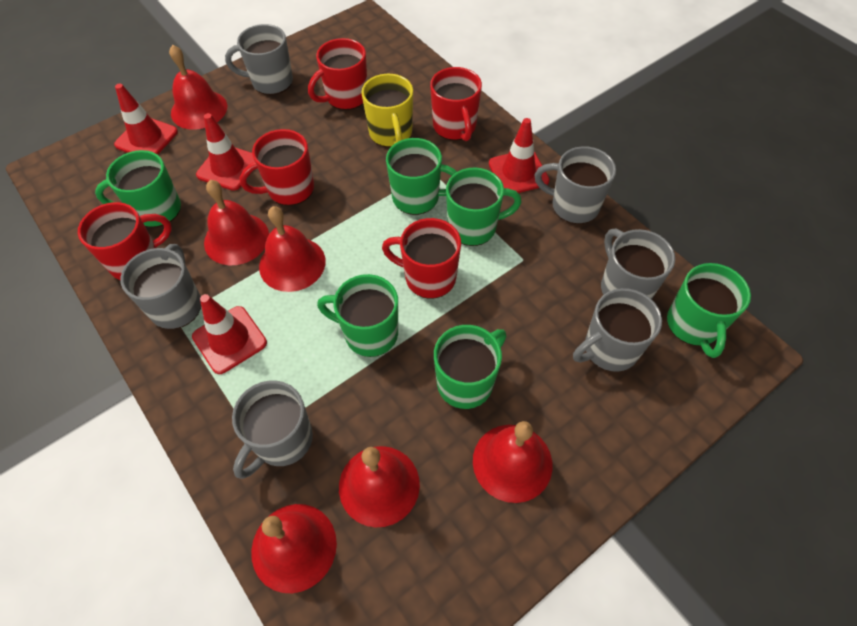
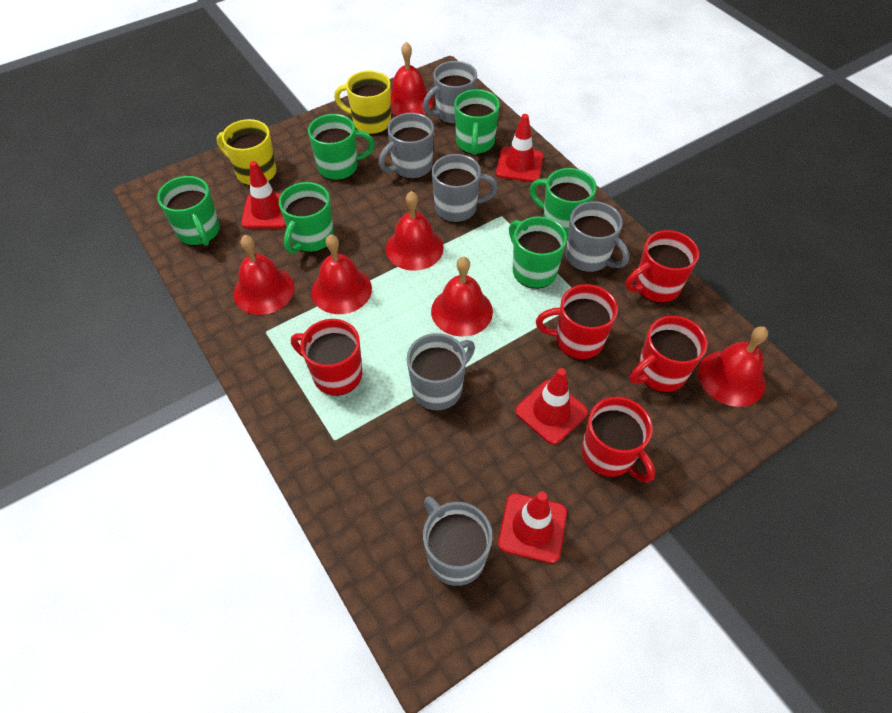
yellow mug: [361,74,413,147] = 1 -> [217,119,277,186] [334,70,391,135] = 2

